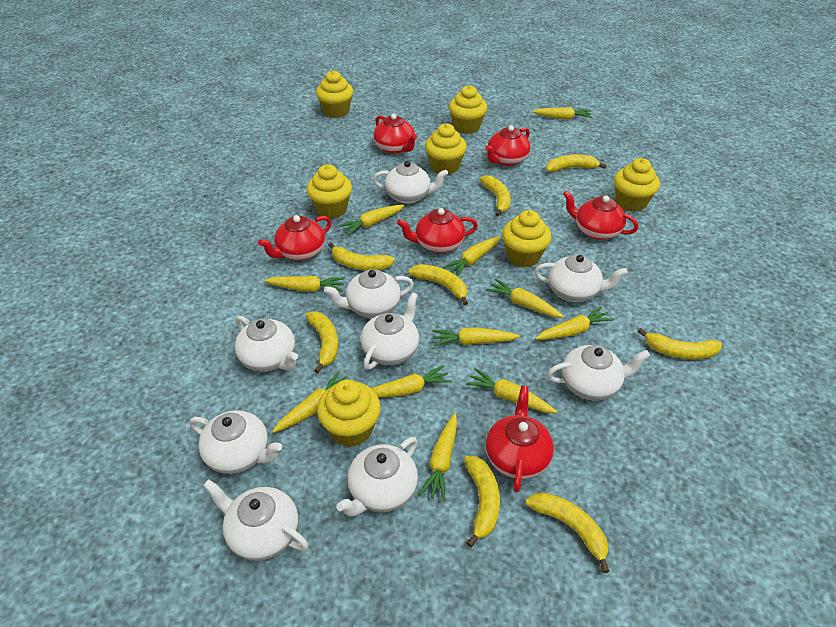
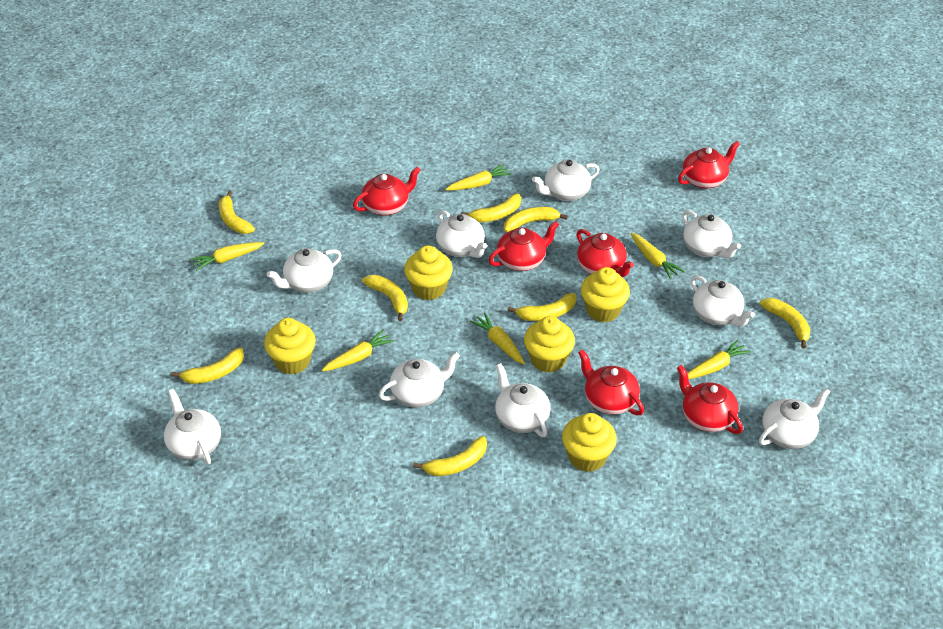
yellow carrot: [264,276,345,292] [272,371,347,433] [339,205,405,235] [371,365,452,398] [419,413,457,501] [433,327,520,346] [443,236,501,276] [466,368,557,413] [486,279,564,318] [532,107,592,120] [535,306,614,340] = 11 -> [190,242,264,271] [322,330,394,372] [446,164,512,190] [470,313,525,364] [630,233,685,279] [688,340,751,379] = 6
yellow cupcake: [307,164,352,219] [316,70,354,118] [317,380,381,447] [425,123,467,175] [449,85,487,134] [502,210,551,267] [614,158,660,212] = 7 -> [264,318,316,374] [404,245,453,300] [524,316,575,373] [562,413,617,472] [581,267,630,322] = 5

